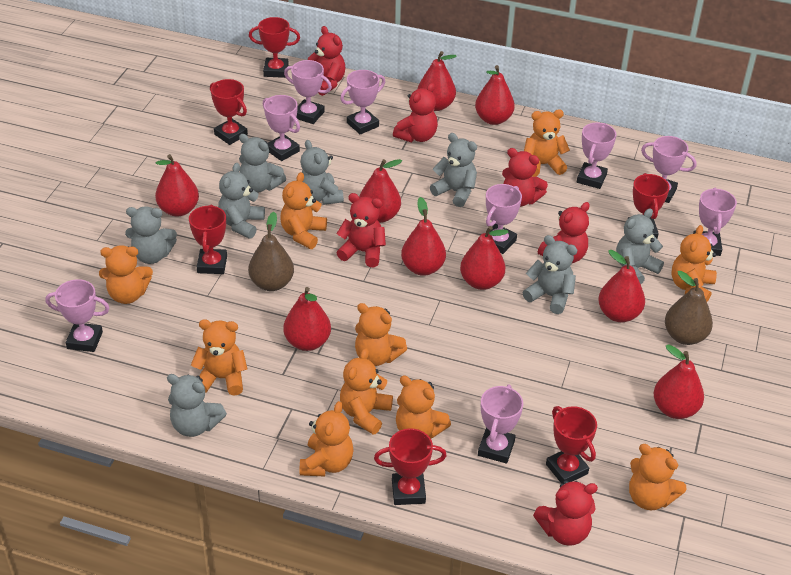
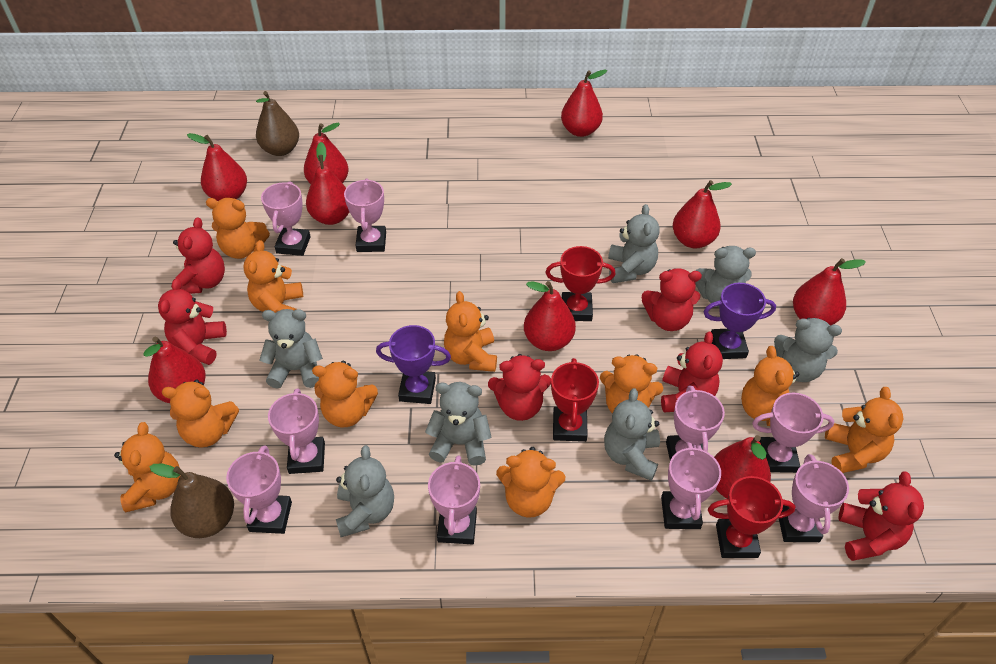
grey teddy bear: [125,206,177,264] [167,374,227,437] [218,163,265,239] [239,134,286,192] [300,140,344,205] [430,133,477,207] [523,235,577,314] [616,208,664,284] = 8 -> [260,309,323,389] [336,445,394,537] [425,382,491,466] [604,388,660,481] [608,204,660,283] [695,246,756,307] [774,318,842,382] = 7
purple trophy: none = 0 -> [376,325,451,404] [704,283,776,359] = 2
red trophy: [189,204,227,274] [210,79,248,145] [249,17,300,78] [374,428,447,505] [546,406,597,484] [628,173,670,239] = 6 -> [545,246,616,321] [551,358,599,442] [708,476,795,558] = 3

